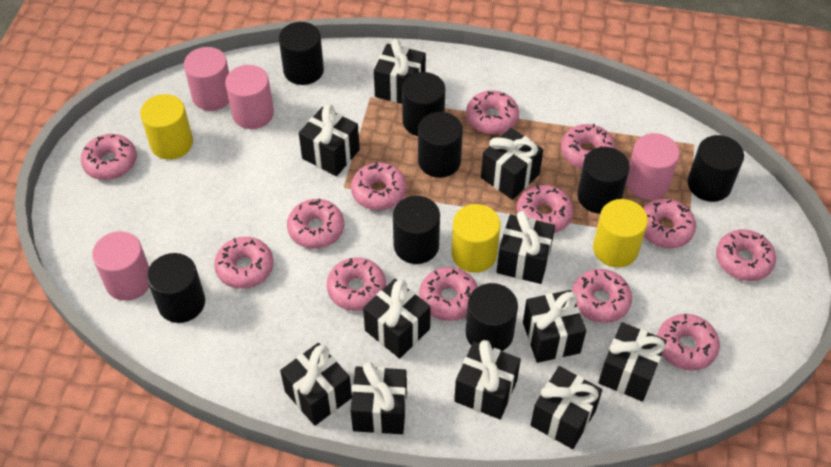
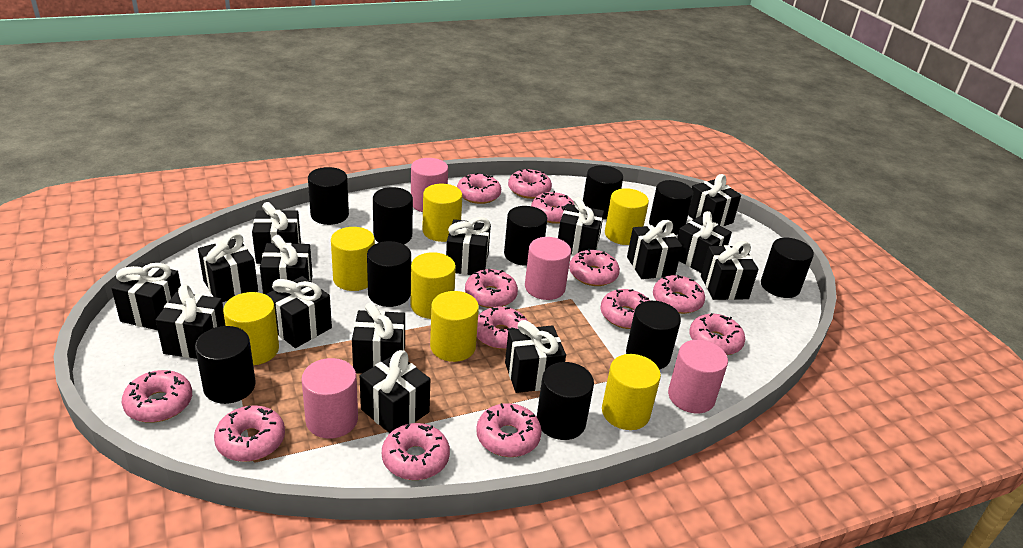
black cylinder: [147,253,205,323] [279,22,324,85] [393,196,440,264] [402,72,445,136] [418,112,463,178] [466,283,518,351] [577,147,630,214] [688,135,744,202] = 8 -> [195,326,256,404] [308,167,349,225] [367,241,411,307] [373,187,413,244] [504,206,547,266] [537,362,594,440] [583,165,623,220] [626,301,681,370] [649,180,693,235] [761,238,814,298] = 10
black gift: [280,343,352,426] [299,104,360,176] [350,362,407,434] [363,279,431,358] [374,39,426,104] [454,340,521,419] [481,128,543,200] [497,211,555,284] [523,290,586,363] [531,366,602,449] [598,322,667,401] = 11 -> [111,262,181,330] [156,285,226,359] [198,233,258,302] [252,202,301,264] [260,235,312,294] [265,276,332,348] [352,302,405,374] [360,350,430,433] [446,217,491,275] [505,320,566,393] [558,197,604,255] [627,220,683,279] [677,211,732,273] [688,174,741,227] [701,241,759,300] = 15
yellow cylinder: [140,94,193,160] [451,204,501,273] [593,199,648,267] = 3 -> [223,292,279,365] [331,227,375,291] [411,252,456,319] [422,184,462,242] [430,291,479,362] [602,354,661,430] [605,188,649,245] = 7

